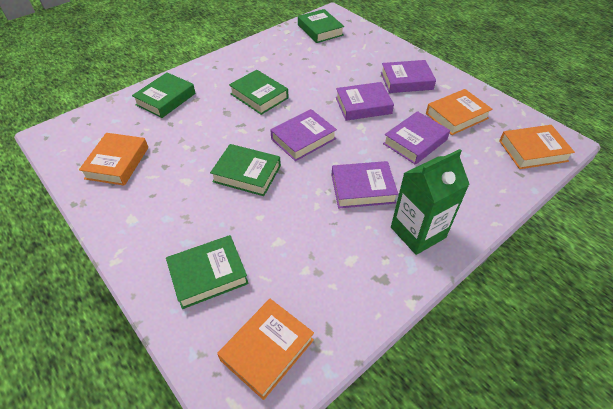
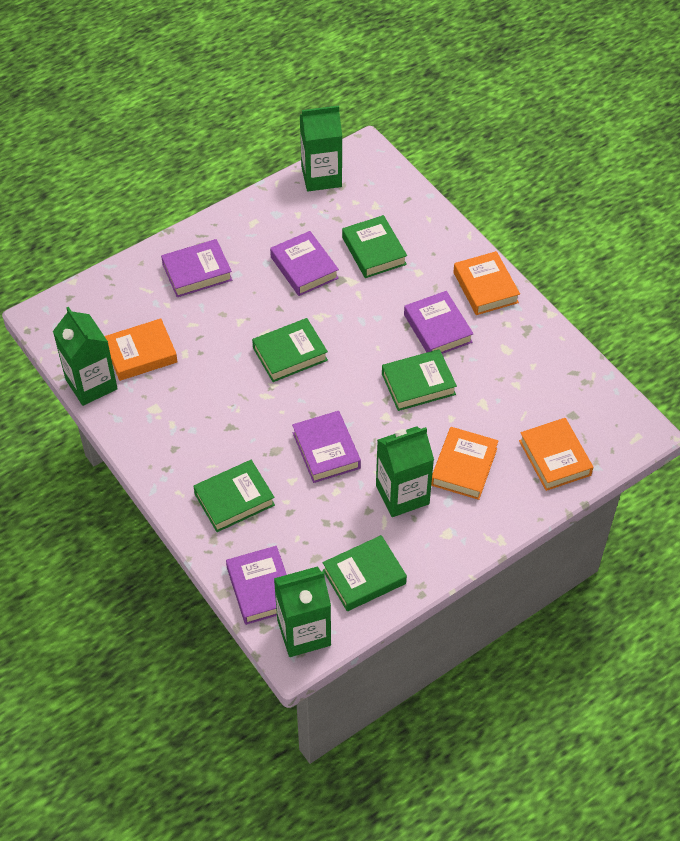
green carton: [391,149,470,255] = 1 -> [53,307,118,406] [274,566,331,657] [300,105,342,192] [376,426,434,517] = 4

